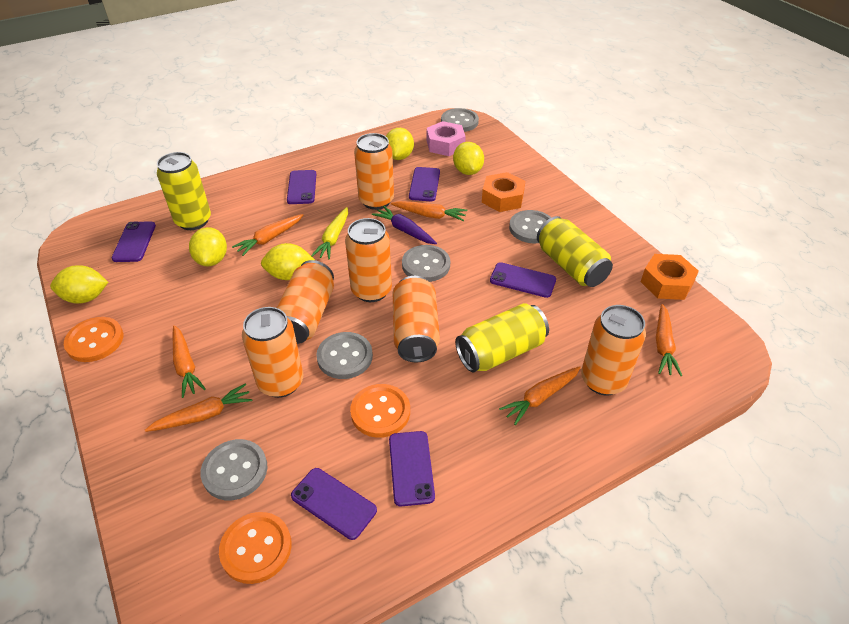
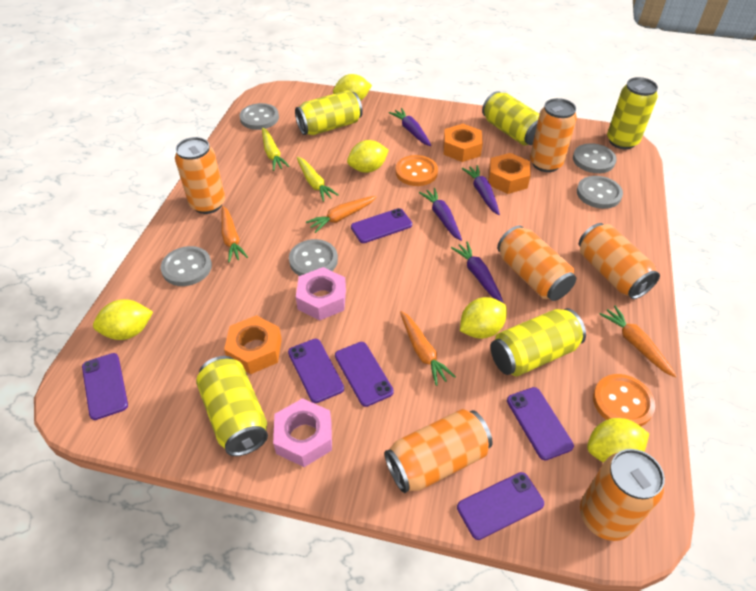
orange button: [64,317,123,362] [219,512,292,584] [350,384,410,438] = 3 -> [395,155,438,186] [593,374,655,426] = 2
orange carrot: [145,383,252,432] [173,325,206,398] [232,214,303,256] [391,201,467,221] [499,366,581,425] [656,304,682,376] = 6 -> [221,206,248,263] [306,196,377,233] [400,311,456,386] [599,306,677,378] = 4
orange nut: [482,172,525,212] [641,254,699,300] = 2 -> [224,315,282,374] [443,124,483,162] [488,153,531,194] = 3
pink nut: [427,121,466,156] = 1 -> [273,398,332,467] [296,267,346,321] = 2
purple carrot: [372,206,437,244] = 1 -> [389,108,431,146] [419,188,462,241] [451,242,504,303] [462,165,500,215] = 4
yellow can: [157,152,211,230] [455,303,549,372] [537,216,613,287] = 3 -> [196,356,268,456] [295,90,363,135] [482,91,539,145] [491,308,586,376] [607,77,658,149] = 5
yellow carrot: [311,207,348,259] = 1 -> [262,128,290,171] [297,157,339,202] = 2

